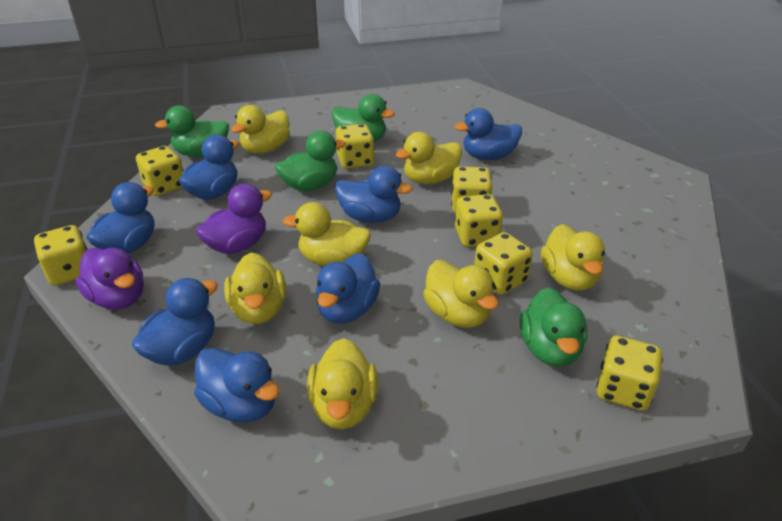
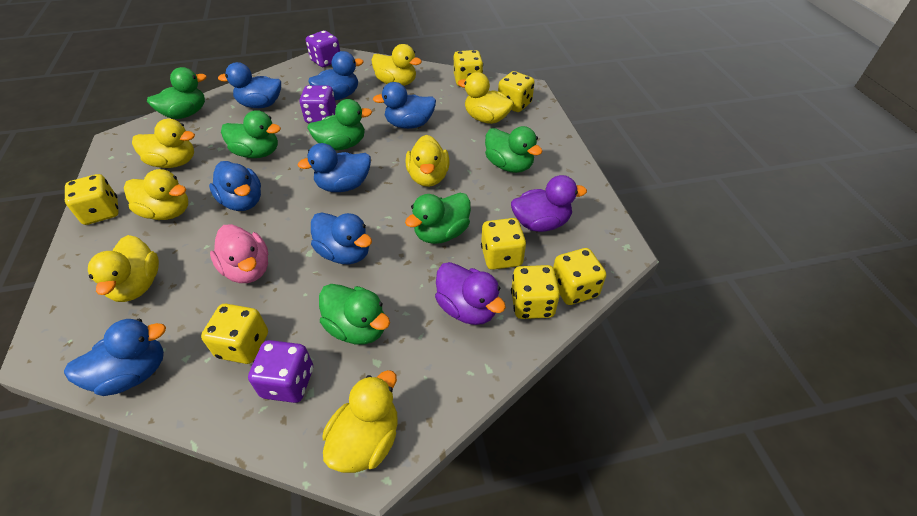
green duck: [155,106,229,157] [275,131,346,191] [332,94,395,142] [520,287,587,367] = 4 -> [147,67,207,119] [221,110,281,158] [307,99,372,150] [319,284,390,344] [405,193,471,244] [485,126,543,173] = 6
pink duck: none = 0 -> [210,224,268,283] = 1
purple dice: none = 0 -> [248,340,313,403] [299,85,336,123] [306,30,340,67] = 3

